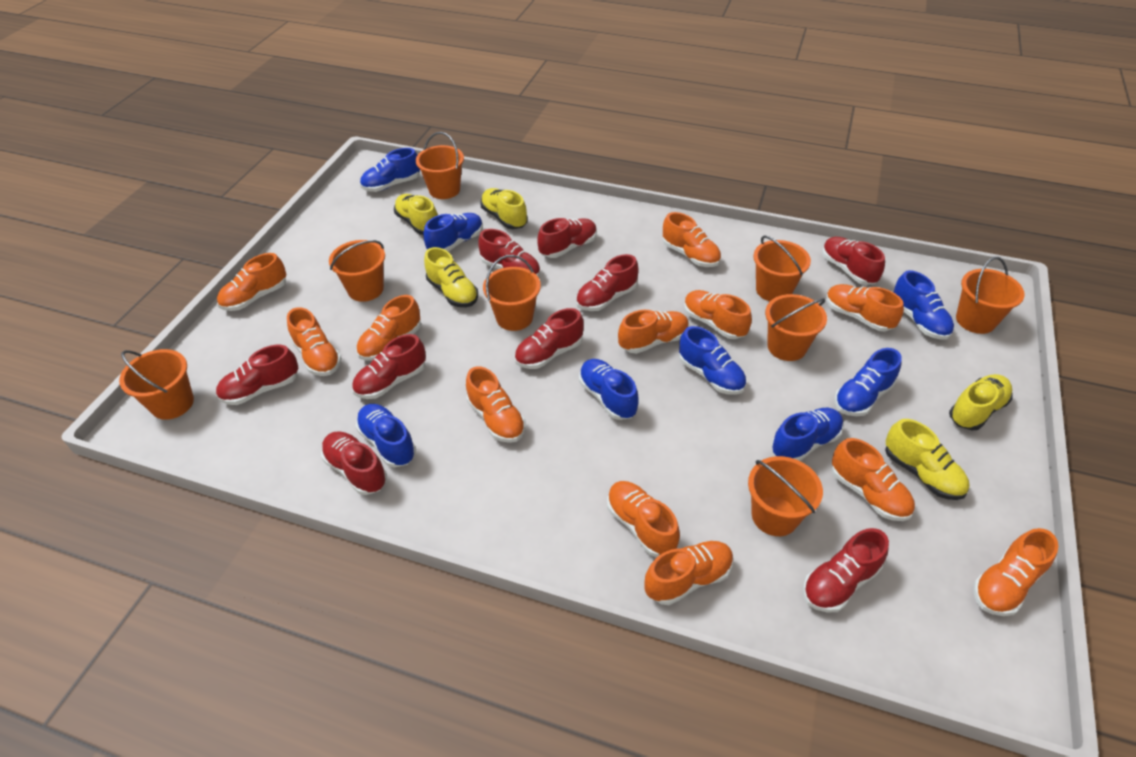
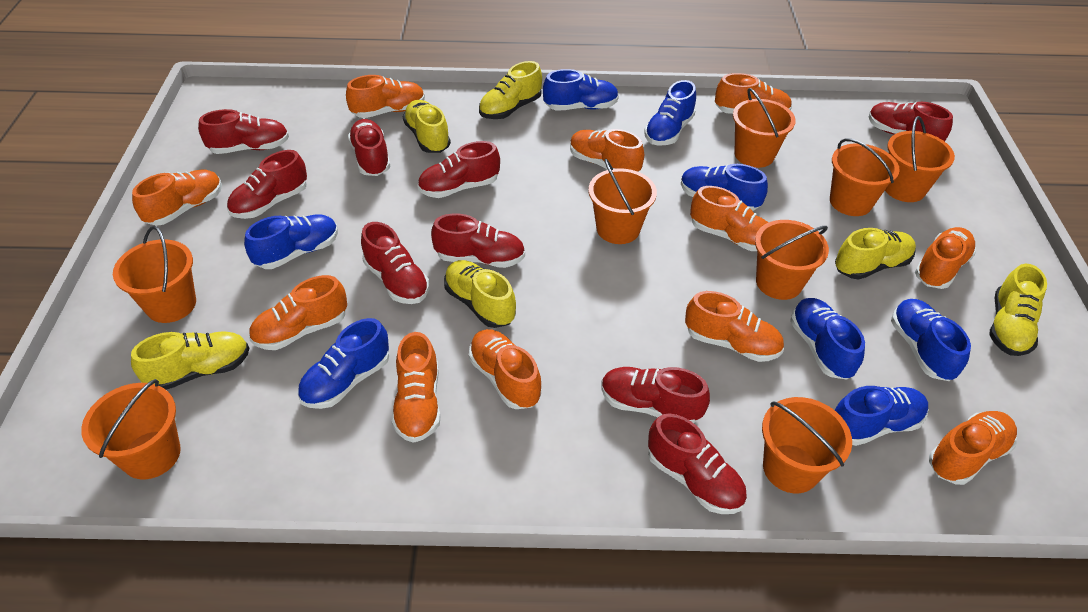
orange shoe: [217,253,286,311] [287,307,342,376] [356,295,421,361] [466,366,526,443] [607,481,680,557] [618,310,689,354] [644,541,734,605] [663,212,721,267] [684,290,752,339] [826,284,904,332] [832,438,915,521] [973,528,1058,616] = 12 -> [132,169,222,226] [249,275,347,350] [346,75,425,118] [392,332,440,443] [469,329,542,409] [570,129,644,172] [685,291,784,362] [690,186,768,251] [715,73,792,114] [915,227,976,289] [929,411,1017,485] = 11
yellow shoe: [394,194,438,235] [424,247,478,307] [481,188,528,229] [885,419,970,500] [949,374,1013,430] = 5 -> [131,331,249,390] [403,100,451,153] [444,260,516,328] [479,61,542,119] [835,228,916,280] [989,263,1047,356] = 6

